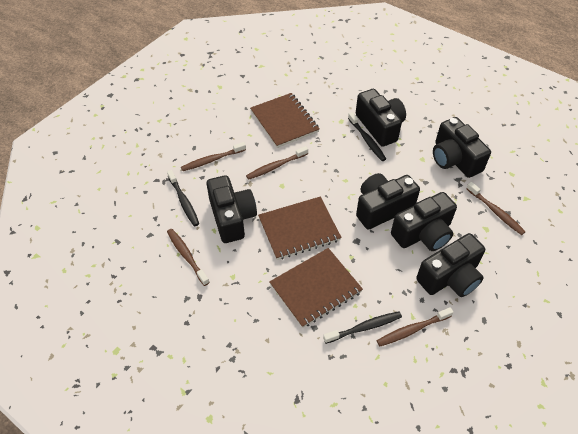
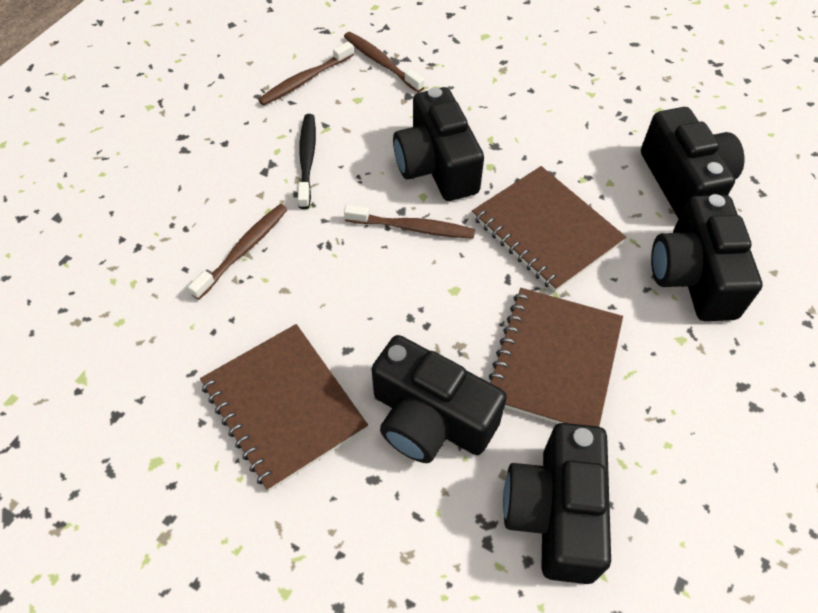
black camera: [207,175,257,243] [356,89,406,147] [356,173,420,230] [391,192,457,251] [416,233,485,297] [433,117,491,178] = 6 -> [372,335,507,463] [393,87,484,201] [503,423,611,584] [641,107,744,219] [651,194,762,321] = 5
black toothbrush: [167,170,199,226] [323,311,402,344] [348,112,386,161] = 3 -> [298,114,316,209] = 1
brown toothbrush: [167,229,210,286] [181,142,246,171] [246,146,308,180] [377,307,454,347] [466,182,526,235] = 5 -> [188,204,288,300] [258,41,354,106] [344,32,424,93] [344,205,475,239] = 4

